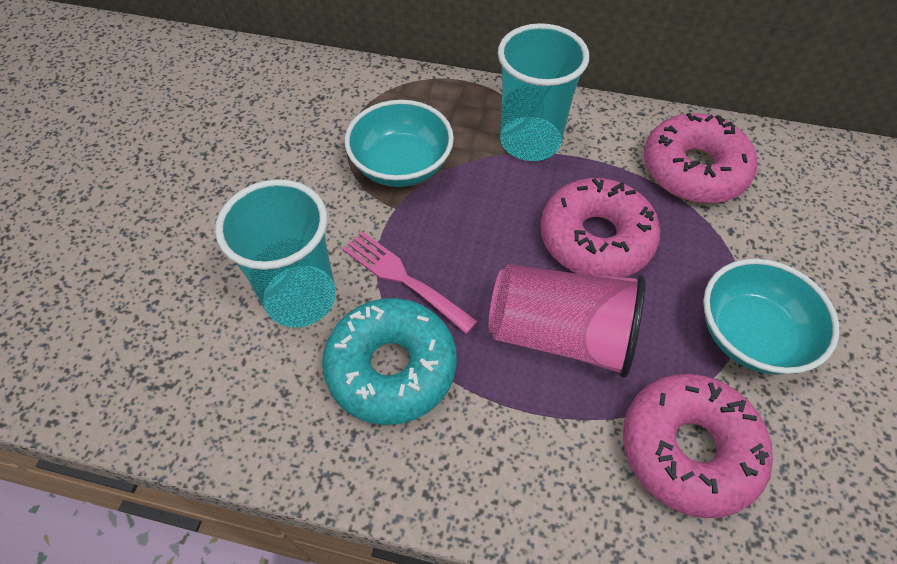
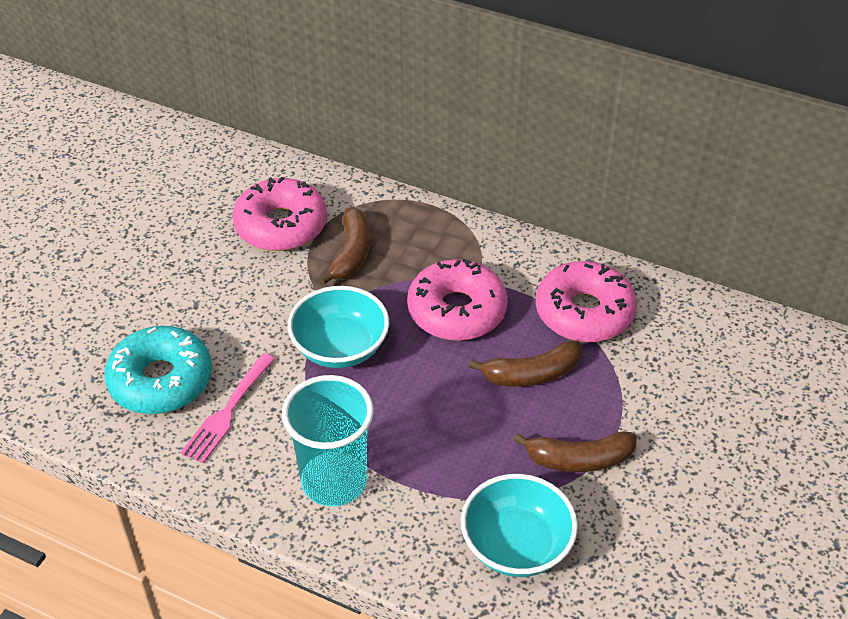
brown banana: none = 0 -> [320,207,370,285] [469,341,582,387] [513,431,637,472] = 3
pink cup: [489,264,646,378] = 1 -> none = 0
turquoise cup: [215,179,336,328] [498,23,589,161] = 2 -> [282,375,374,506] = 1

